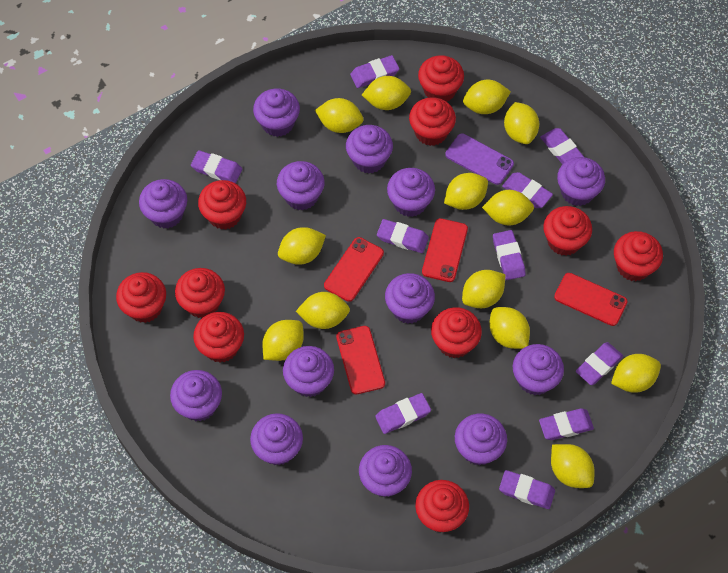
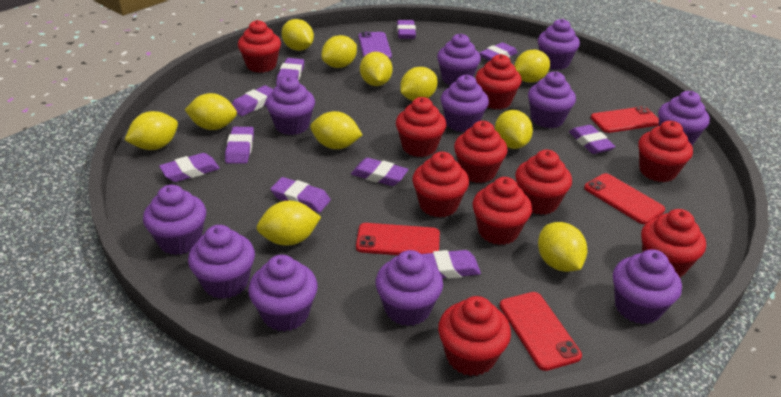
purple cupcake: [139,179,187,228] [170,370,222,421] [250,413,303,465] [253,89,300,137] [277,161,325,210] [283,346,334,397] [346,125,393,173] [359,445,412,497] [385,273,435,324] [387,168,435,217] [455,414,507,466] [513,344,564,395] [557,157,605,206] = 13 -> [143,185,206,255] [188,225,255,299] [248,255,318,332] [266,77,315,135] [376,250,443,326] [437,33,481,85] [441,75,489,132] [528,71,576,128] [538,19,580,70] [613,249,682,324] [658,91,710,145] = 11
yellow lemon: [262,320,304,361] [278,227,326,265] [296,292,350,329] [315,98,364,133] [362,76,411,110] [444,173,488,210] [462,270,505,308] [463,80,511,114] [482,190,534,225] [489,307,530,349] [504,102,539,144] [551,444,595,488] [611,354,661,393] = 13 -> [125,111,178,150] [185,93,237,130] [257,201,321,246] [281,19,314,51] [310,111,362,149] [321,35,357,68] [360,52,392,86] [400,67,438,101] [495,110,533,149] [514,50,550,82] [538,222,587,272] = 11

